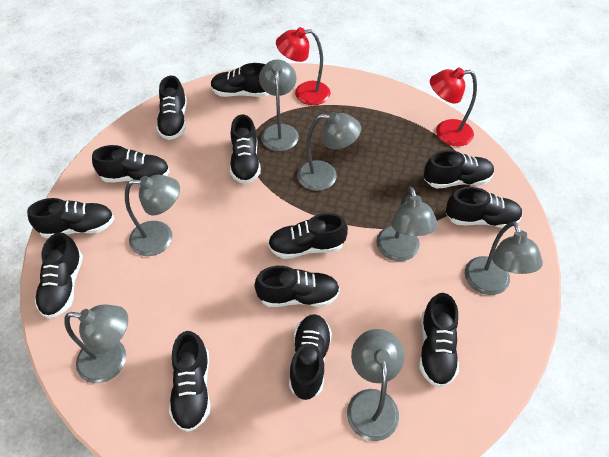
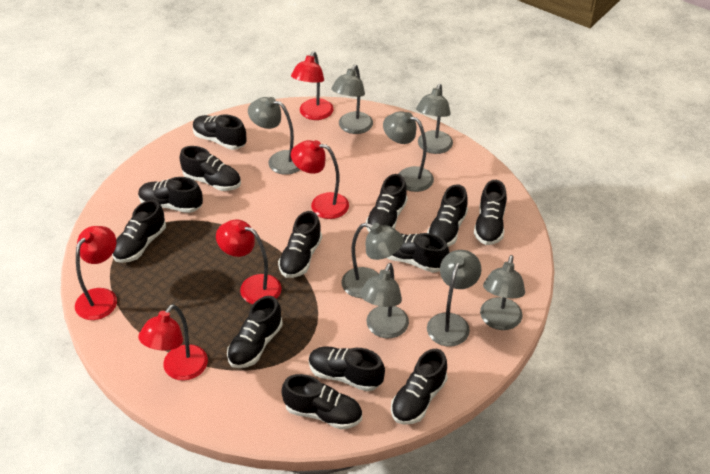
grey lamp: [64,304,128,383] [125,175,180,256] [259,59,299,151] [297,112,361,191] [347,329,404,441] [376,187,438,261] [465,221,543,295] = 7 -> [248,97,300,175] [331,65,373,134] [342,223,404,298] [360,263,409,338] [383,111,434,192] [416,84,453,154] [427,250,481,346] [480,255,525,330] = 8
red lamp: [276,27,330,105] [430,68,477,146] = 2 -> [75,226,117,320] [138,304,208,381] [216,220,282,304] [291,51,334,120] [291,140,349,219] = 5

